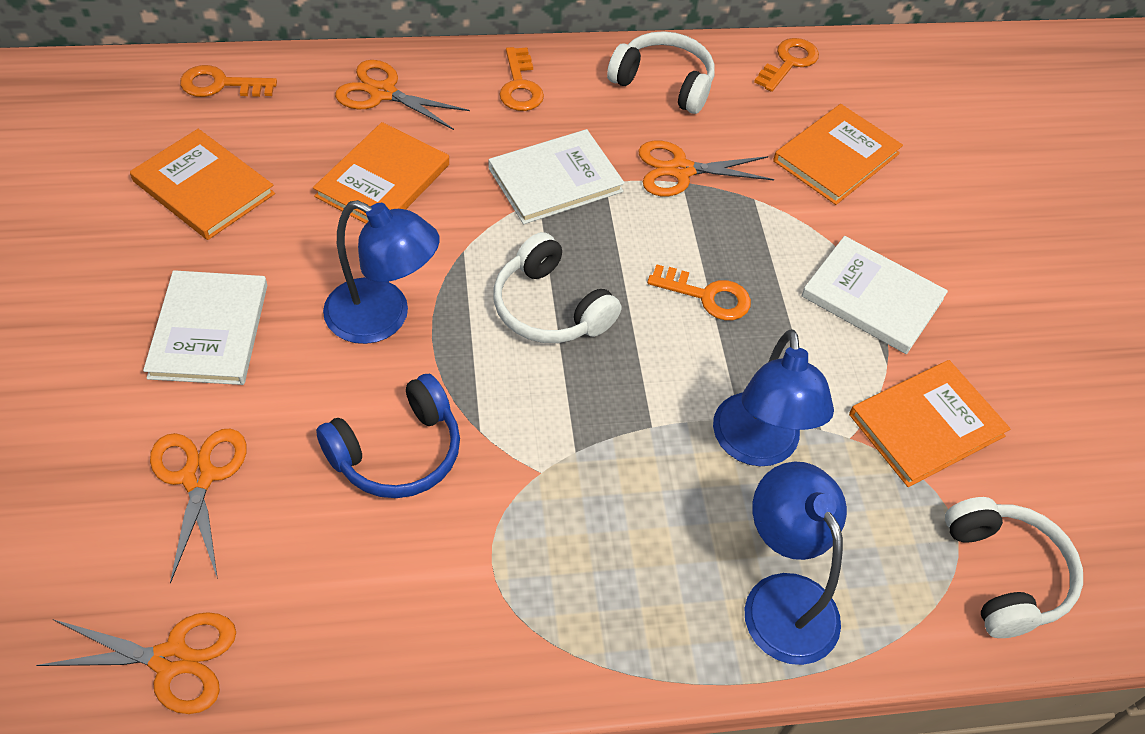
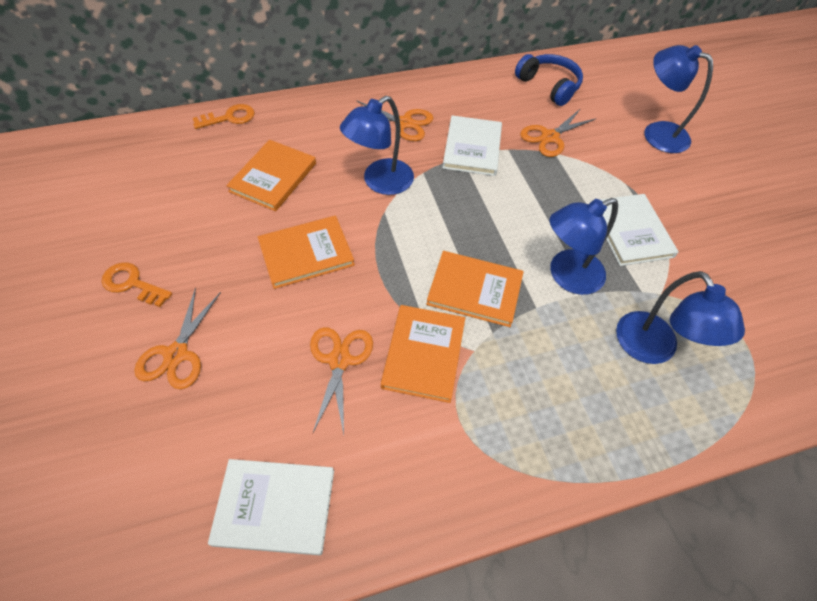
blue lamp: [323,200,440,344] [713,329,834,466] [744,461,847,665] = 3 -> [340,96,414,195] [550,198,618,295] [616,271,745,364] [644,45,713,153] = 4
orange key: [180,65,277,97] [499,47,544,111] [647,264,751,320] [754,38,819,92] = 4 -> [101,262,172,307] [193,104,255,129] = 2
white headphones: [493,232,621,343] [607,31,715,114] [945,497,1083,638] = 3 -> none = 0

